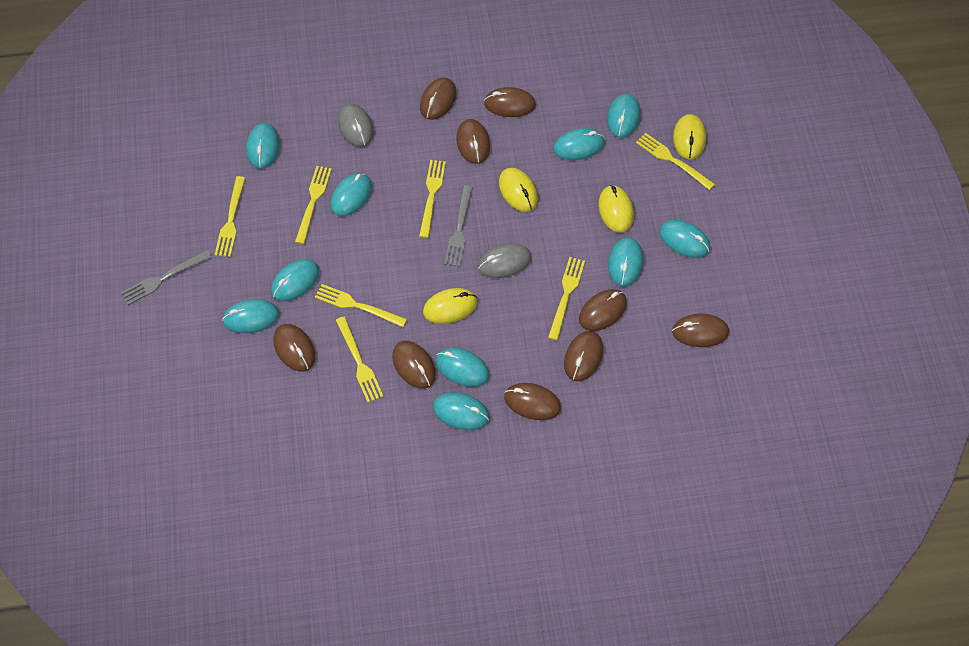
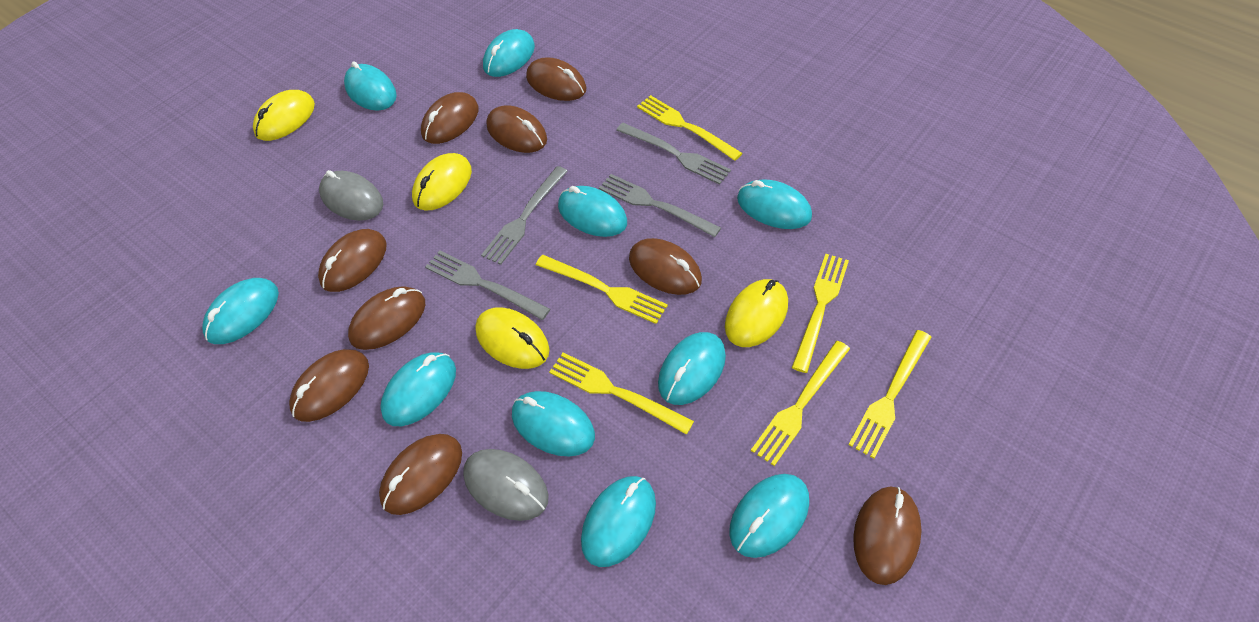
grey fork: [121,250,211,305] [444,186,473,267] = 2 -> [425,250,550,320] [481,166,568,265] [599,174,721,237] [616,123,731,185] = 4
yellow fork: [215,176,245,257] [295,166,332,244] [315,284,407,327] [336,317,384,403] [419,160,446,238] [548,257,585,340] [636,133,715,190] = 7 -> [536,255,668,324] [549,352,694,435] [637,95,742,161] [751,341,850,466] [792,254,849,373] [848,330,931,459] = 6

